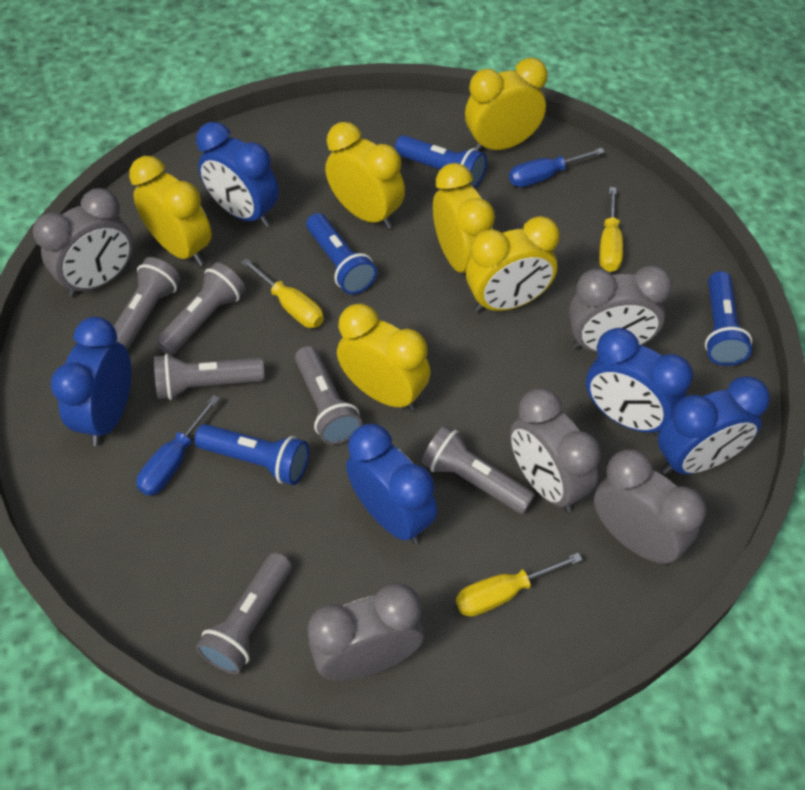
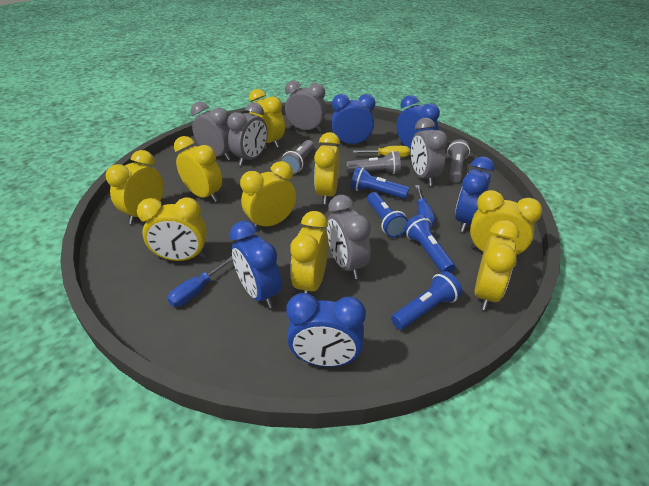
grey flashlight: [114,257,181,351] [154,354,265,400] [155,262,245,356] [196,552,292,674] [295,346,362,445] [421,425,535,514] = 6 -> [281,140,314,174] [346,151,401,174] [447,139,470,183] = 3
yellow clock: [129,156,212,266] [325,122,405,229] [337,304,431,411] [433,163,495,273] [465,58,548,151] [466,216,560,312] = 6 -> [106,150,164,224] [137,197,207,261] [174,136,222,202] [240,161,296,228] [249,89,285,148] [290,211,328,294] [314,132,340,204] [470,190,542,260] [475,220,519,311] = 9
yellow screwdriver: [241,258,324,328] [456,553,582,617] [599,187,623,272] = 3 -> [353,146,410,157] = 1

